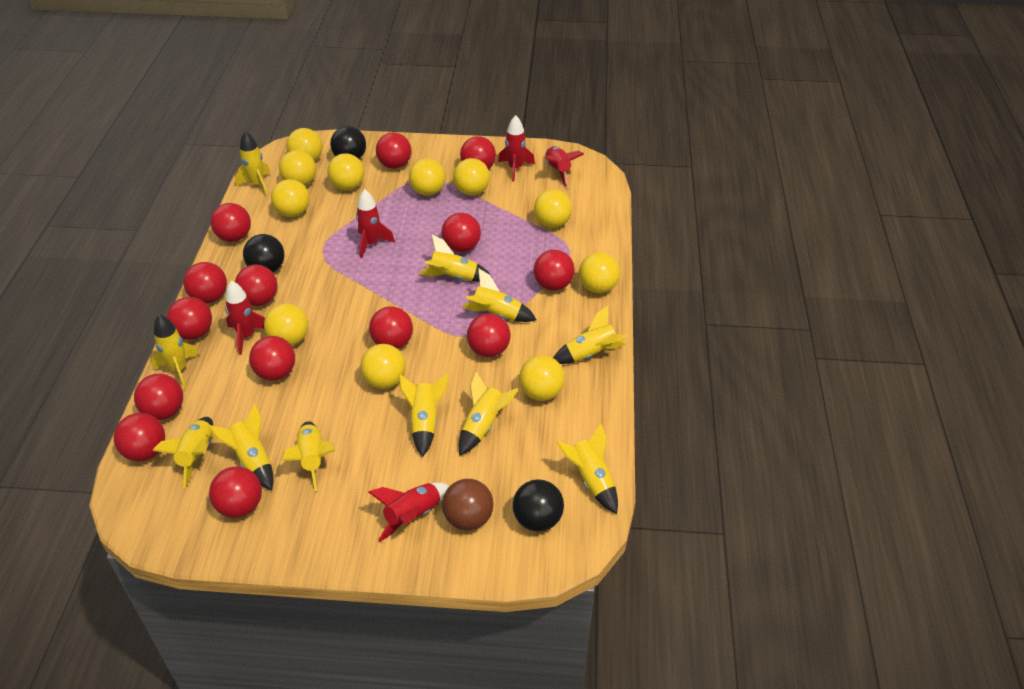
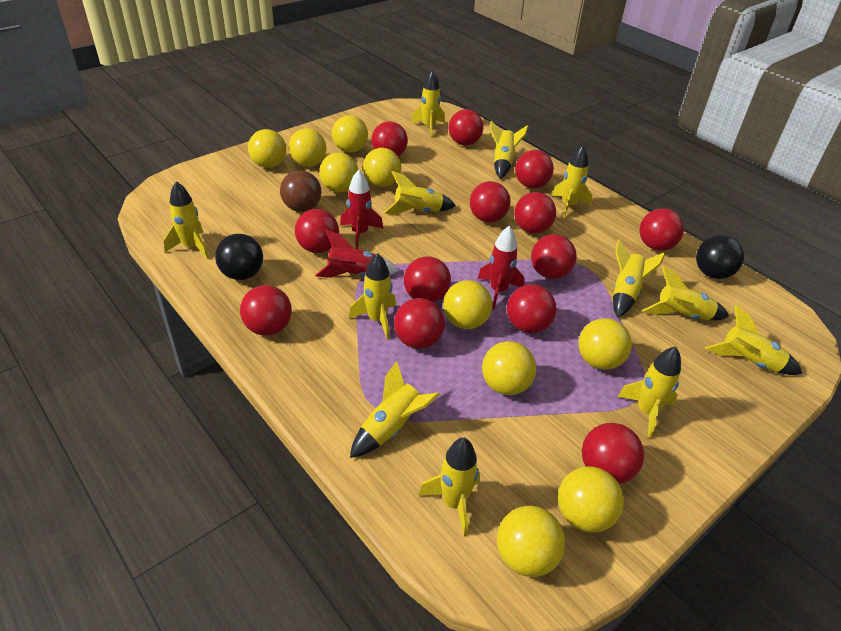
black ball: [243,234,284,272] [330,126,366,159] [513,479,564,532] = 3 -> [215,234,263,280] [696,235,744,279] = 2
red ball: [114,413,165,461] [134,374,183,420] [167,297,212,340] [183,262,227,303] [209,467,262,518] [210,203,251,242] [235,264,278,306] [249,336,295,381] [369,306,413,349] [376,132,412,169] [442,213,481,252] [460,136,496,169] [467,314,511,357] [534,250,575,291] = 14 -> [240,285,292,336] [295,209,339,253] [371,121,408,156] [394,298,445,349] [404,256,451,302] [448,109,484,145] [470,181,510,222] [507,284,557,333] [514,192,556,234] [515,150,554,189] [531,234,577,279] [582,423,644,484] [639,208,684,251] = 13
red rocket: [225,281,265,355] [356,189,395,258] [369,482,449,542] [498,115,535,182] [545,146,584,188] = 5 -> [316,230,399,278] [340,170,383,249] [478,226,525,309] = 3
yellow ball: [264,303,308,346] [271,179,310,217] [279,150,316,186] [286,128,323,161] [327,153,364,190] [360,344,406,389] [409,159,446,196] [453,158,490,196] [519,355,565,401] [534,189,572,228] [579,252,620,293] = 11 -> [248,129,286,168] [289,128,326,167] [319,152,358,193] [332,115,368,153] [363,148,401,187] [443,280,492,329] [482,341,536,395] [497,506,565,577] [558,466,624,533] [578,318,632,370] = 10
yellow rocket: [151,314,199,388] [152,417,213,488] [208,404,274,490] [235,131,271,196] [282,421,335,492] [399,374,448,457] [419,235,493,281] [459,371,519,455] [462,268,537,322] [554,306,627,364] [556,424,618,514] = 11 -> [164,181,209,259] [349,253,396,340] [350,361,440,458] [384,171,456,214] [411,70,445,137] [419,438,480,537] [490,120,528,179] [552,145,592,218] [613,239,666,318] [617,346,681,438] [642,266,729,320] [705,305,802,375] = 12

